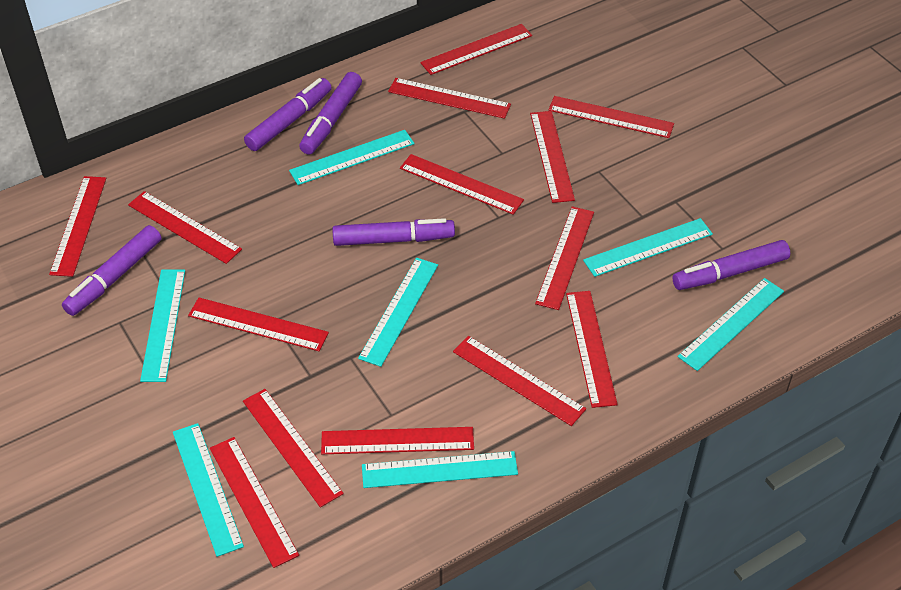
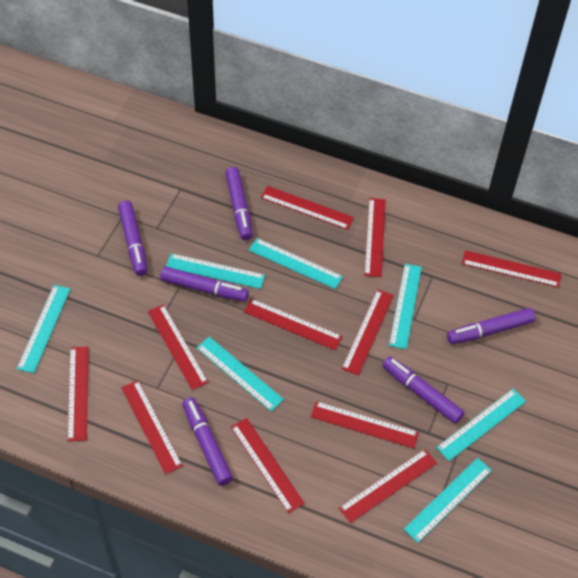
purple marker: [62,225,161,316] [244,78,332,151] [299,72,362,155] [332,218,455,246] [672,240,790,290] = 5 -> [118,200,148,276] [160,266,249,302] [182,397,233,486] [225,167,253,240] [382,356,464,424] [447,308,536,344] = 6
red ruler: [49,176,106,277] [128,191,242,264] [188,298,329,351] [210,437,299,568] [243,389,344,508] [321,427,474,454] [388,78,511,119] [400,154,524,215] [420,24,532,75] [453,336,586,426] [530,111,575,203] [535,206,594,310] [548,96,674,138] [566,291,618,408] = 14 -> [67,346,89,442] [121,380,183,474] [148,304,209,390] [231,418,305,513] [243,298,343,350] [261,186,354,230] [311,401,419,449] [339,449,437,523] [342,289,394,375] [364,198,386,277] [462,250,561,288] = 11

